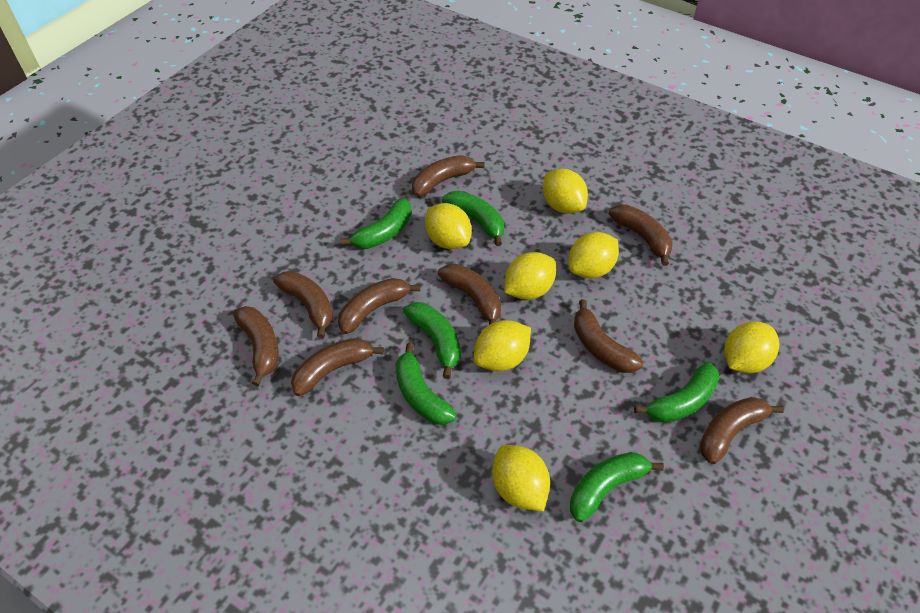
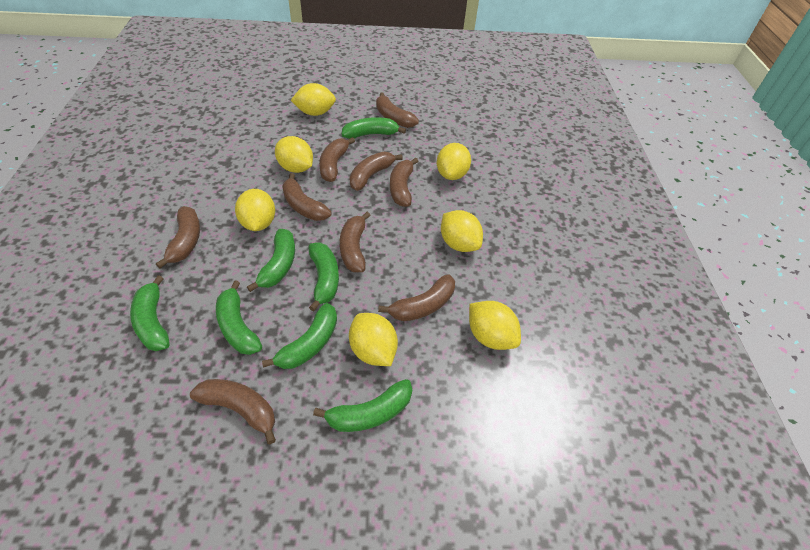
green banana: [340,198,412,249] [395,343,457,425] [403,302,461,379] [442,191,504,246] [570,452,664,522] [634,362,719,423] = 6 -> [130,275,170,351] [216,280,262,355] [247,229,295,292] [262,303,337,369] [308,242,339,312] [313,379,412,432] [342,117,406,139] = 7

